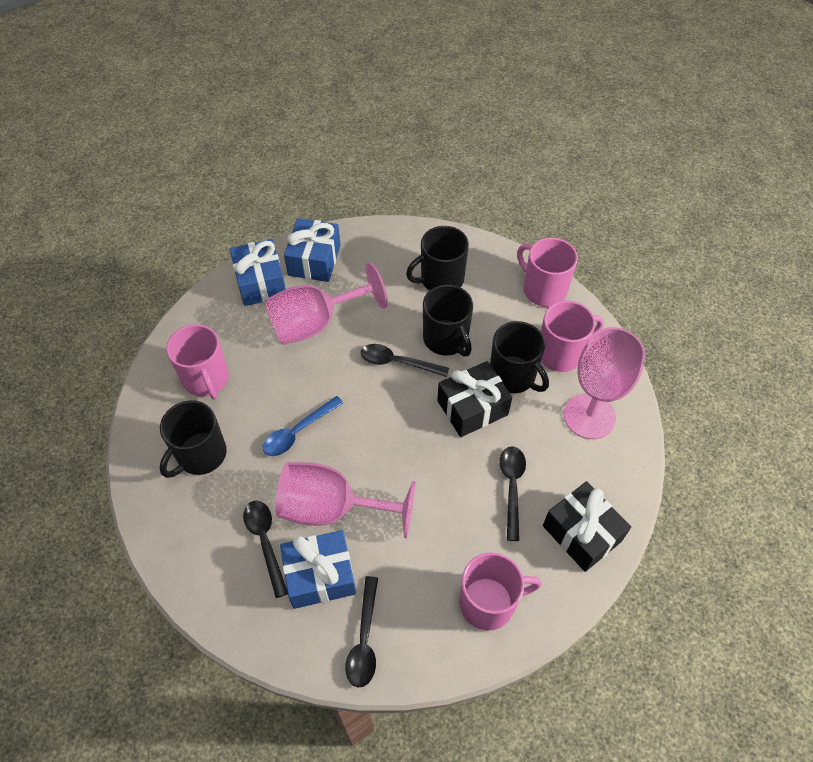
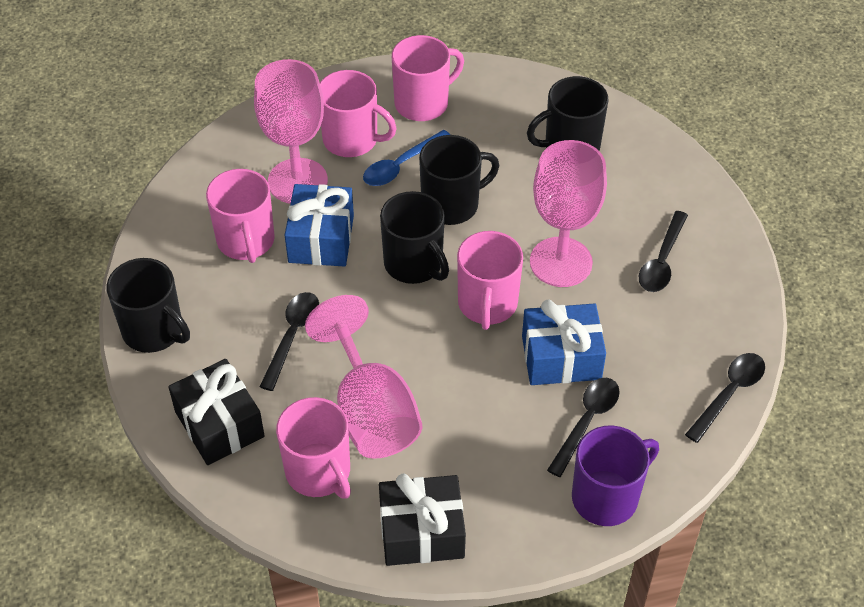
blue gift: [230,239,286,306] [280,530,356,609] [284,218,341,282] = 3 -> [285,184,354,267] [522,300,606,385] = 2
pink mug: [166,324,229,400] [459,552,542,631] [517,238,578,307] [541,301,604,372] = 4 -> [206,169,275,263] [276,397,351,499] [320,70,397,157] [392,35,464,121] [457,231,523,330] = 5
purple mug: none = 0 -> [572,426,659,526] = 1

